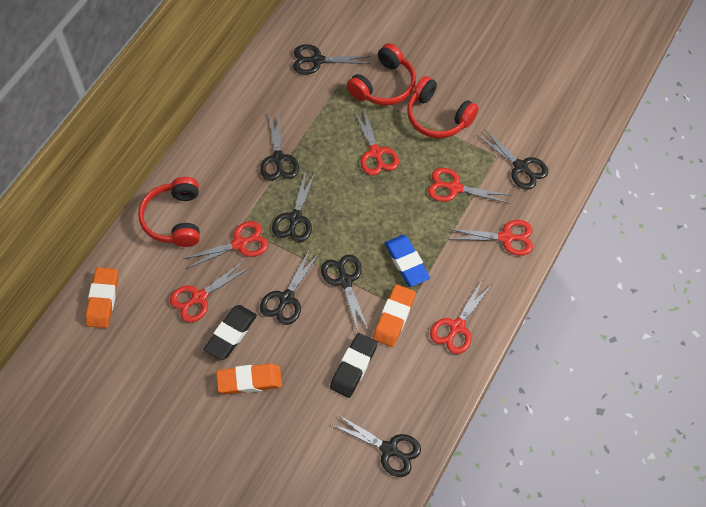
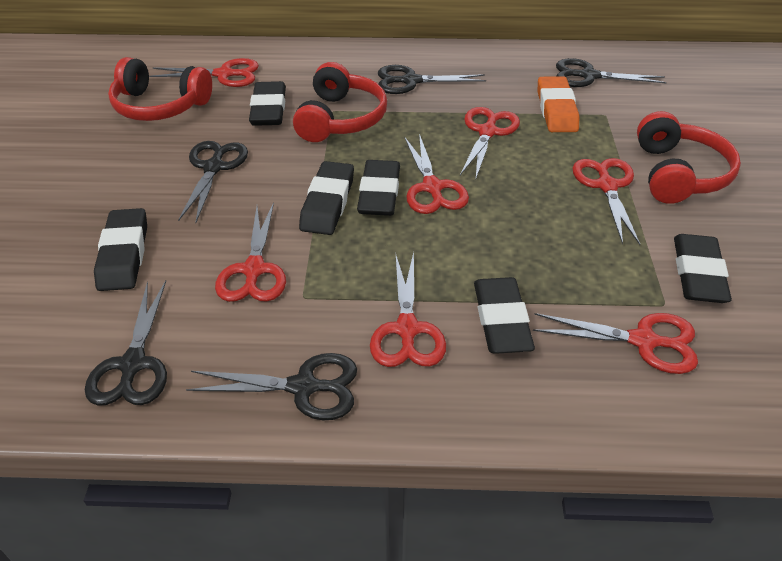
black eraser: [204,305,257,360] [330,333,378,398] = 2 -> [94,208,147,291] [249,81,286,126] [299,161,354,235] [357,160,400,216] [474,277,535,354] [674,234,732,303] = 6
black scissors: [260,114,299,181] [260,249,320,325] [272,170,316,242] [293,44,370,75] [321,255,369,332] [331,414,421,477] [477,129,548,190] = 7 -> [85,280,167,406] [178,141,248,223] [186,353,357,420] [378,65,486,94] [556,58,667,87] = 5
blue eraser: [385,235,430,287] = 1 -> none = 0
orange eraser: [85,267,118,328] [216,363,282,394] [373,284,416,347] = 3 -> [538,76,579,132] = 1
red scissors: [170,260,251,322] [183,221,268,269] [354,106,399,175] [428,168,510,204] [430,279,493,354] [448,220,533,256] = 6 -> [149,58,259,87] [215,202,286,302] [370,252,446,367] [404,134,469,214] [460,107,520,181] [533,313,698,374] [572,158,640,245] = 7

